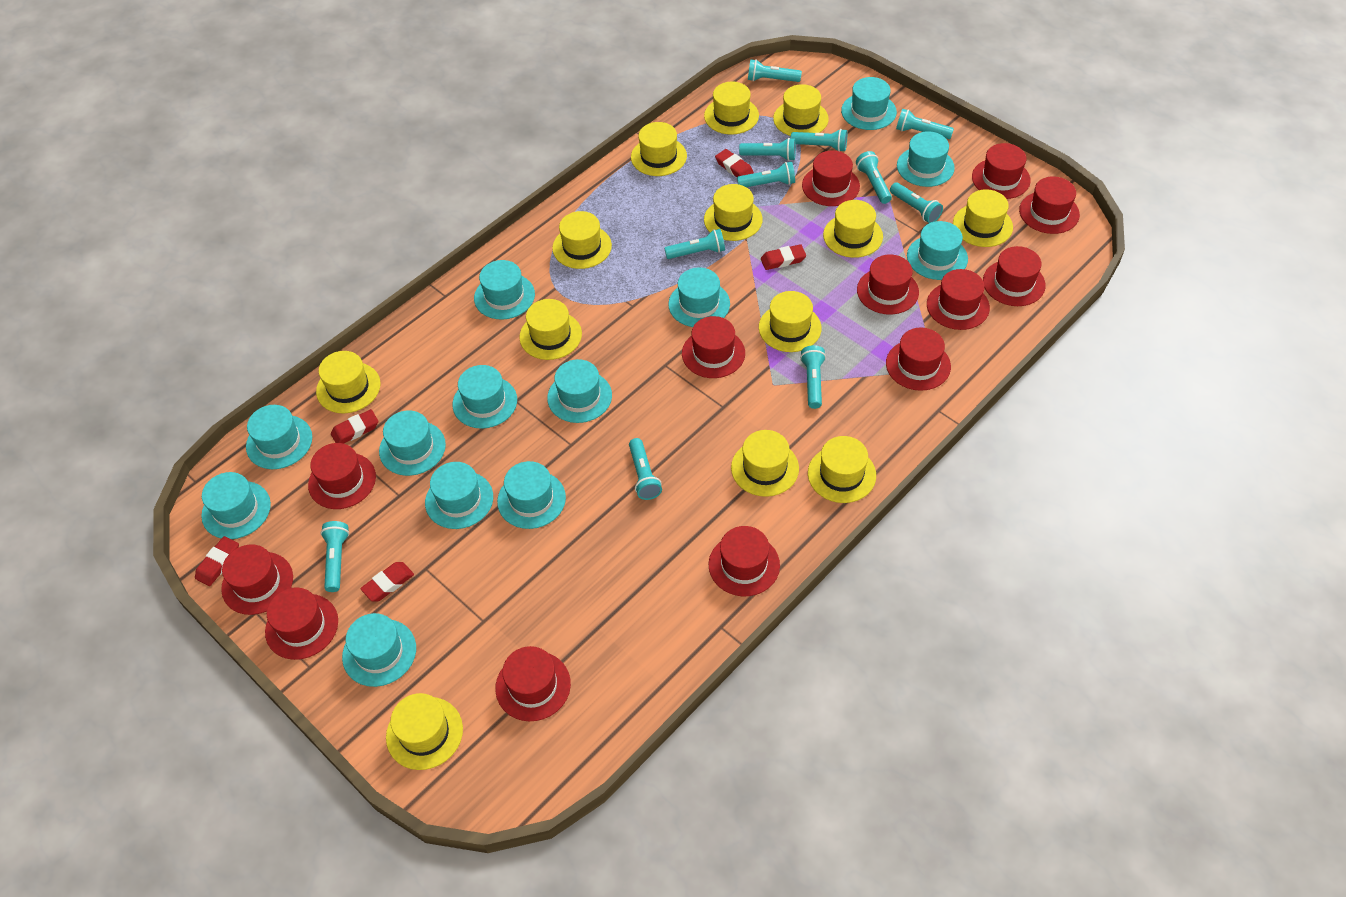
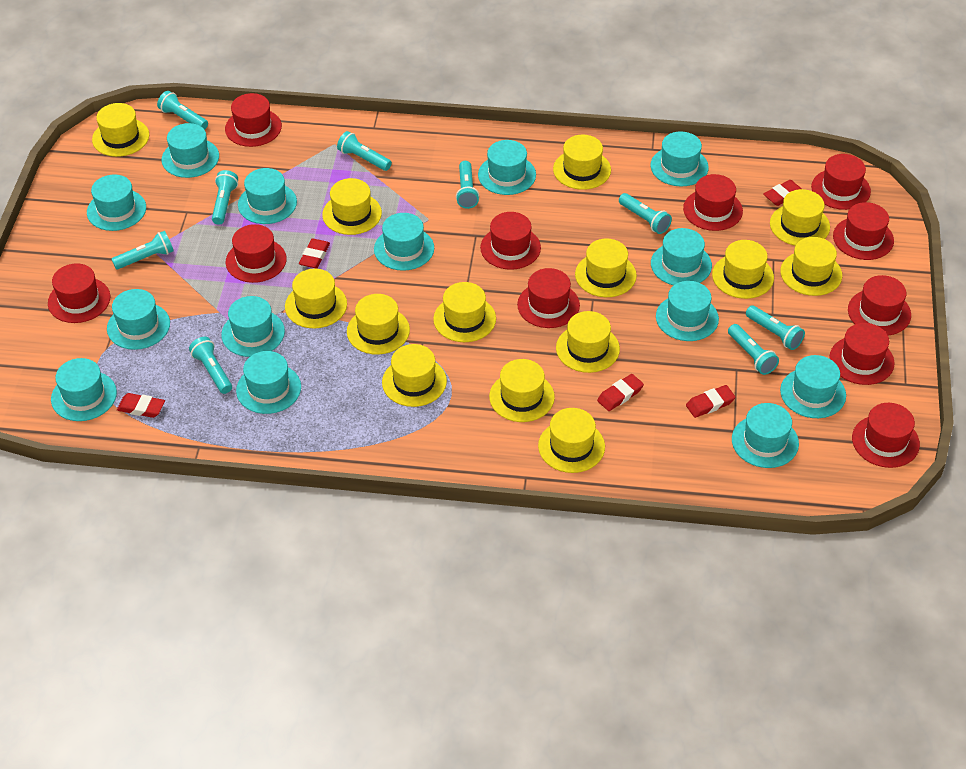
red hat: [221,544,293,615] [265,587,338,660] [308,443,376,509] [495,646,571,721] [682,316,745,378] [709,526,780,596] [802,150,860,206] [857,254,919,315] [886,327,951,391] [927,269,990,330] [972,143,1031,199] [983,246,1046,306] [1019,176,1080,234] = 13 -> [48,263,110,323] [225,93,282,147] [226,224,287,283] [480,212,541,270] [517,268,580,328] [683,174,743,231] [811,154,871,210] [829,323,895,385] [833,202,894,260] [848,275,911,335] [852,403,920,468] = 11
turquoise flashlight: [320,521,349,592] [629,438,662,500] [664,229,725,259] [737,162,795,187] [739,138,796,161] [748,59,802,82] [791,129,847,151] [800,345,826,409] [856,151,892,204] [890,183,943,223] [896,109,954,139] = 11 -> [112,231,174,269] [157,91,208,130] [189,337,232,394] [212,170,238,225] [337,131,392,171] [456,161,479,209] [619,193,672,234] [728,324,779,375] [746,305,805,350] = 9
turquoise hat: [201,472,271,539] [246,405,312,469] [342,613,416,687] [379,410,446,476] [425,462,493,529] [453,365,517,429] [474,260,535,320] [497,461,566,529] [547,359,612,423] [668,267,730,327] [841,77,897,130] [897,131,955,187] [907,221,968,280] = 13 -> [51,358,117,421] [87,174,146,231] [107,289,170,350] [161,123,219,178] [221,296,285,357] [236,351,301,414] [238,168,297,224] [374,213,434,271] [478,140,536,195] [650,131,709,187] [651,228,712,285] [656,281,719,341] [732,403,799,468] [780,355,846,418] = 14
yellow hat: [316,351,381,414] [386,693,463,770] [519,299,582,360] [552,211,612,269] [631,122,687,176] [704,82,759,135] [704,184,763,241] [731,430,799,497] [759,291,822,352] [773,84,829,136] [808,436,876,503] [823,200,883,258] [953,189,1013,247] = 13 -> [92,103,149,157] [285,269,347,328] [322,178,382,235] [347,294,410,355] [382,344,447,407] [433,282,496,342] [489,359,555,422] [538,408,605,473] [553,135,611,190] [556,311,620,373] [575,239,637,297] [712,240,774,299] [770,189,830,246] [780,237,842,296] = 14

